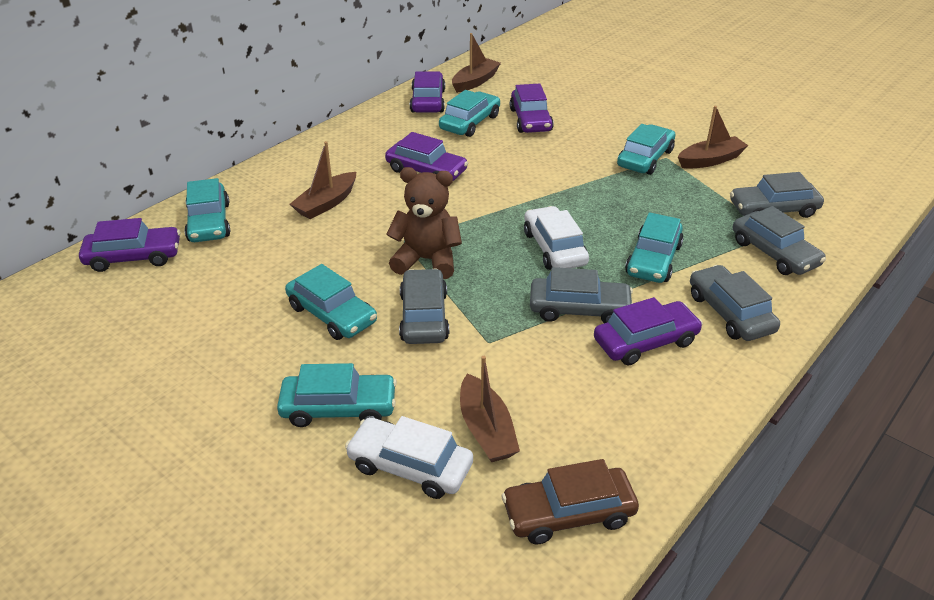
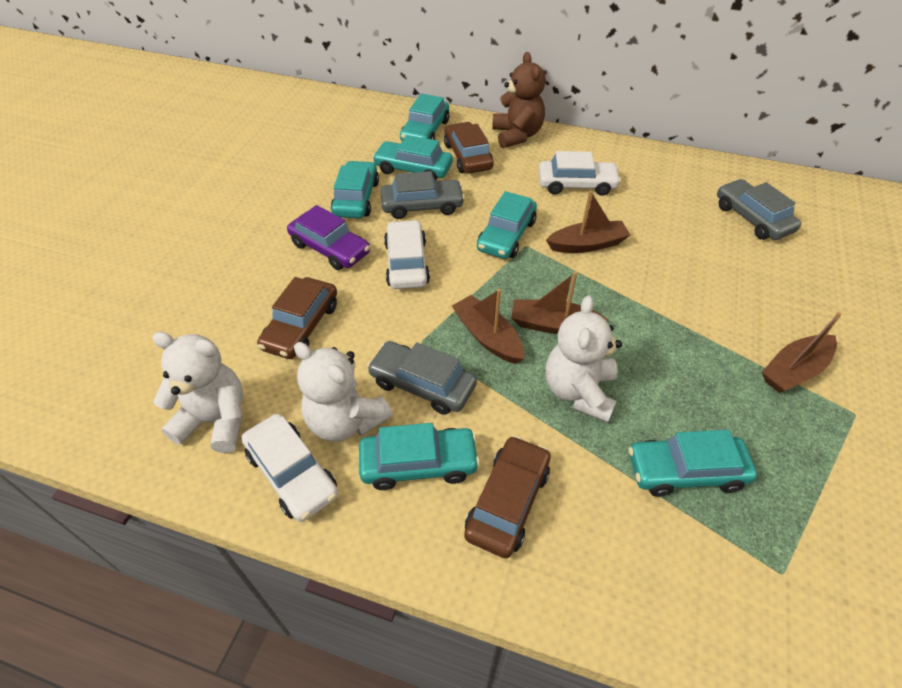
brown car: [501,459,639,545] = 1 -> [257,277,337,359] [444,122,494,173] [464,436,550,558] = 3
grey car: [399,269,449,344] [530,267,633,323] [690,265,780,341] [730,172,824,218] [733,206,826,275] = 5 -> [367,341,477,415] [381,171,465,219] [717,179,801,240] = 3
purple car: [79,218,180,272] [385,132,468,181] [410,72,445,112] [510,84,554,133] [594,297,703,366] = 5 -> [287,205,370,270] = 1
white car: [345,416,473,499] [524,206,589,270] = 2 -> [241,414,338,522] [384,220,430,289] [539,151,621,196] = 3
white teddy bear: none = 0 -> [152,332,243,453] [294,342,393,442] [546,295,622,423] = 3

